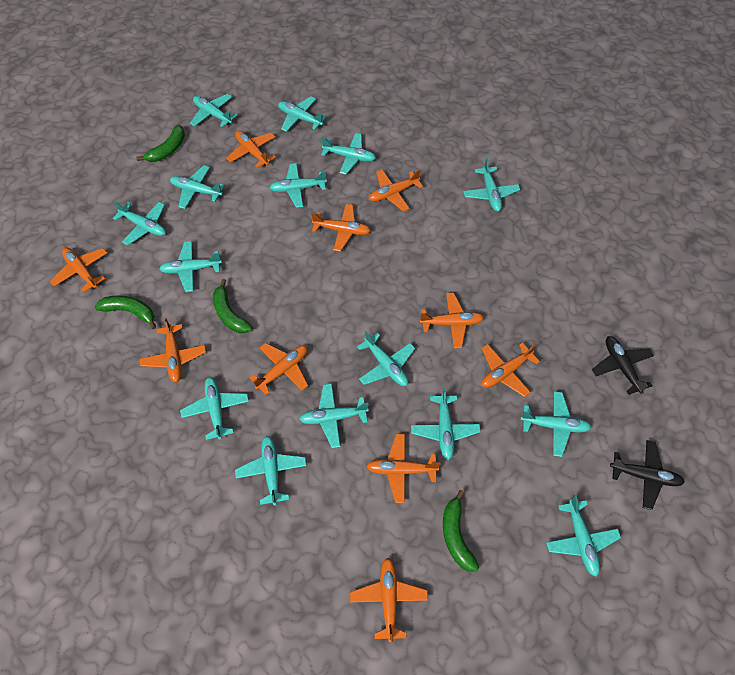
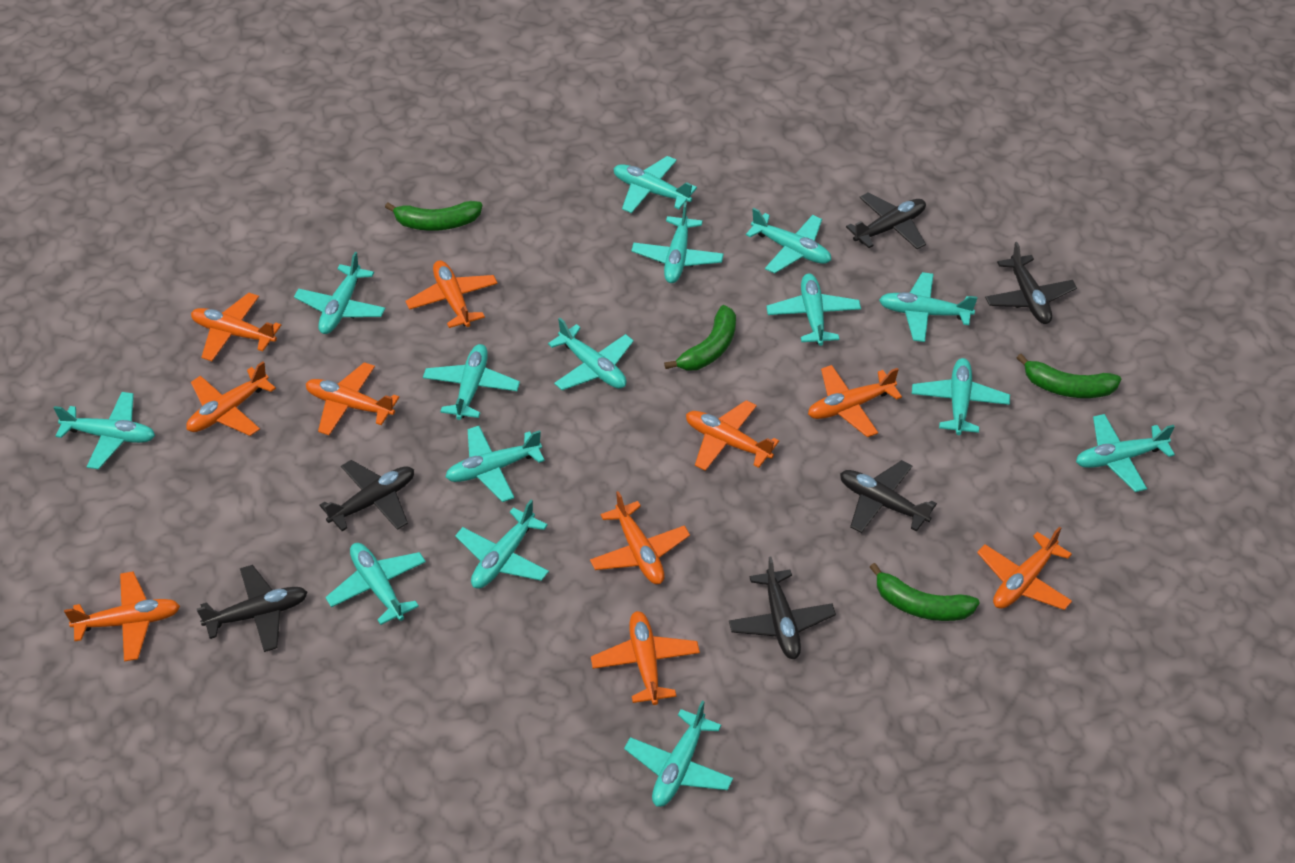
black plane: [592,336,654,395] [610,440,685,510] = 2 -> [197,565,308,652] [320,460,414,531] [729,556,836,659] [840,460,937,533] [846,192,926,249] [985,242,1077,324] = 6

